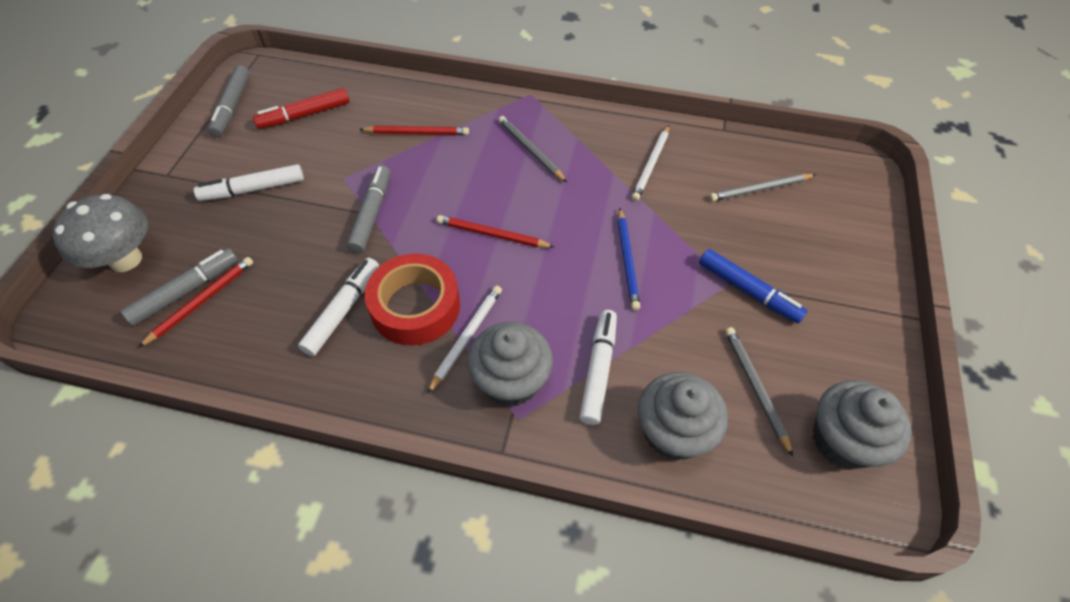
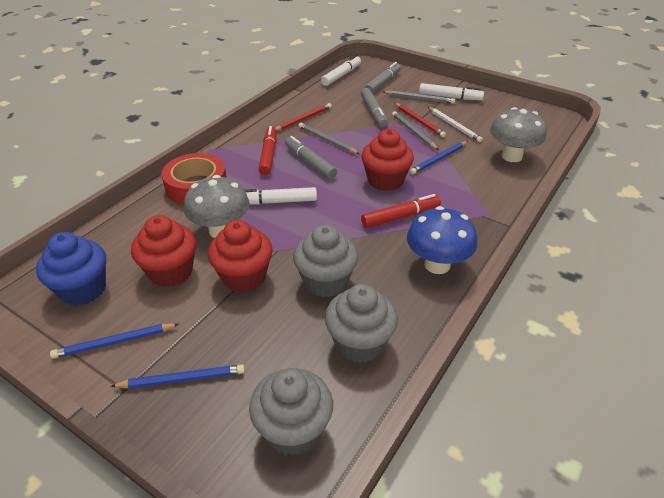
blue cupcake: none = 0 -> [36,232,106,306] = 1
blue marker: [699,249,807,324] = 1 -> none = 0
blue mushroom: none = 0 -> [407,206,477,274] = 1
blue pencil: [618,208,640,310] = 1 -> [50,323,179,359] [111,364,245,389] [410,141,468,174] = 3
grey mushroom: [52,194,148,272] = 1 -> [184,175,250,238] [490,107,547,162] = 2
red cupcake: none = 0 -> [131,215,196,287] [208,220,273,293] [361,129,414,191] = 3
red marker: [253,88,349,129] = 1 -> [258,126,277,175] [361,194,441,228] = 2
red pencil: [138,257,253,348] [359,126,469,135] [437,215,554,248] = 3 -> [275,103,332,131] [395,103,446,137] = 2
white pencil: [427,285,502,394] [632,125,669,201] = 2 -> [428,107,483,142] = 1

